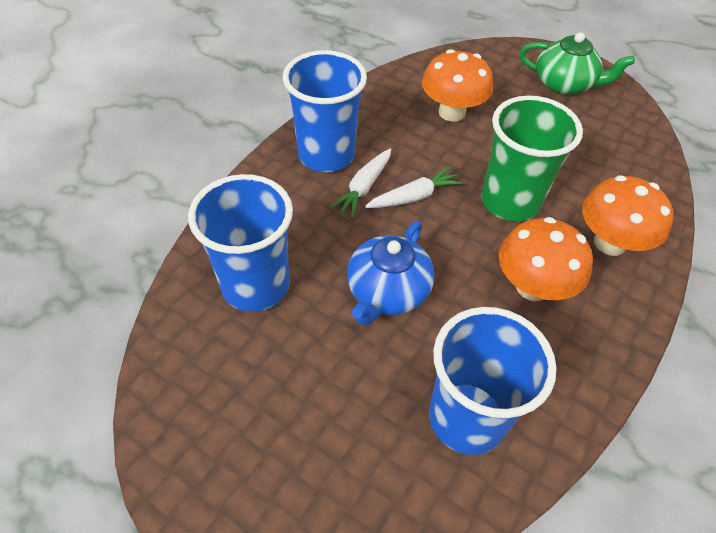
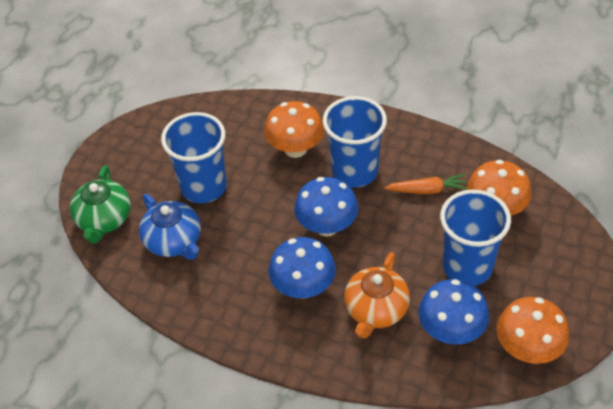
blue mushroom: none = 0 -> [269,237,336,299] [294,177,359,236] [418,279,489,344] = 3
green cup: [481,96,583,222] = 1 -> none = 0
orange carrot: none = 0 -> [384,174,467,194] = 1
orange teapot: none = 0 -> [344,252,410,339] = 1
white carrot: [329,148,391,218] [365,167,464,208] = 2 -> none = 0

